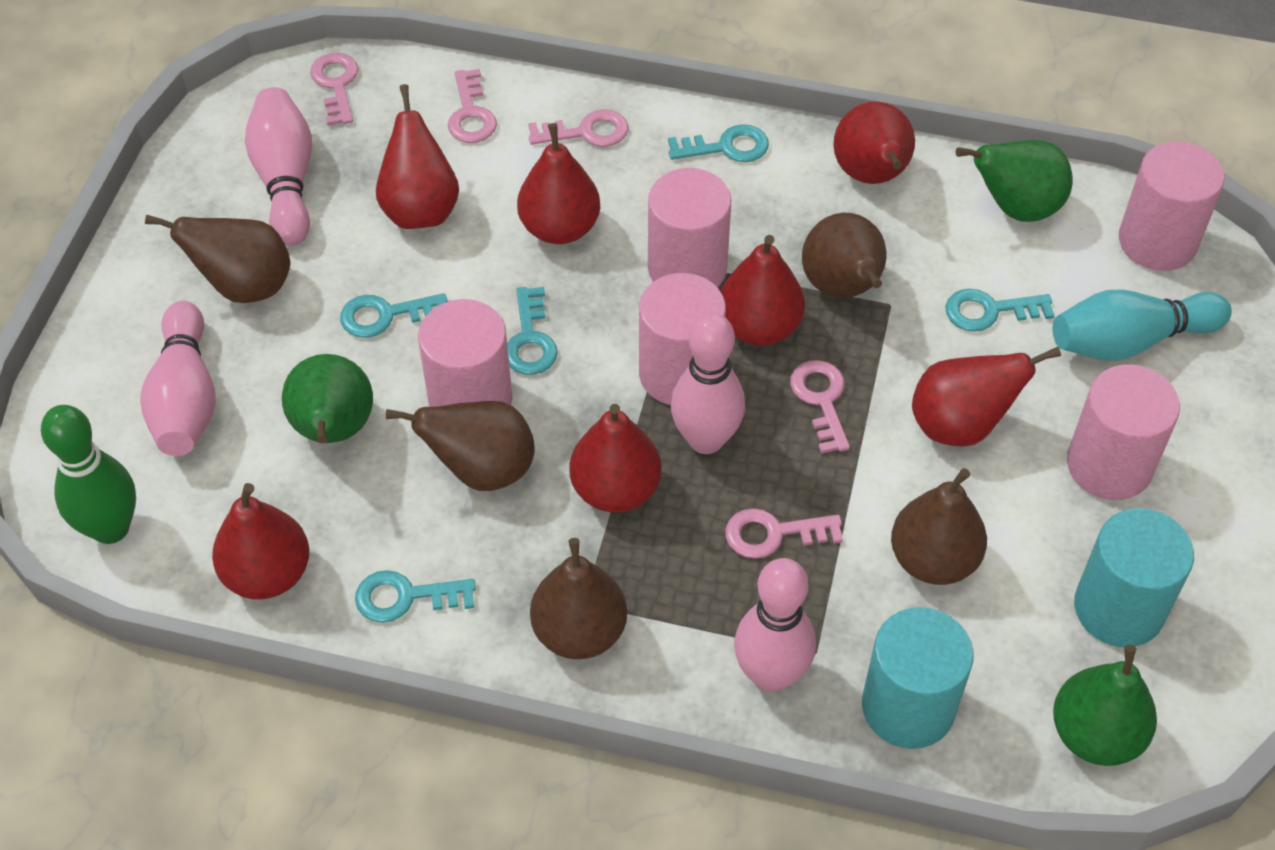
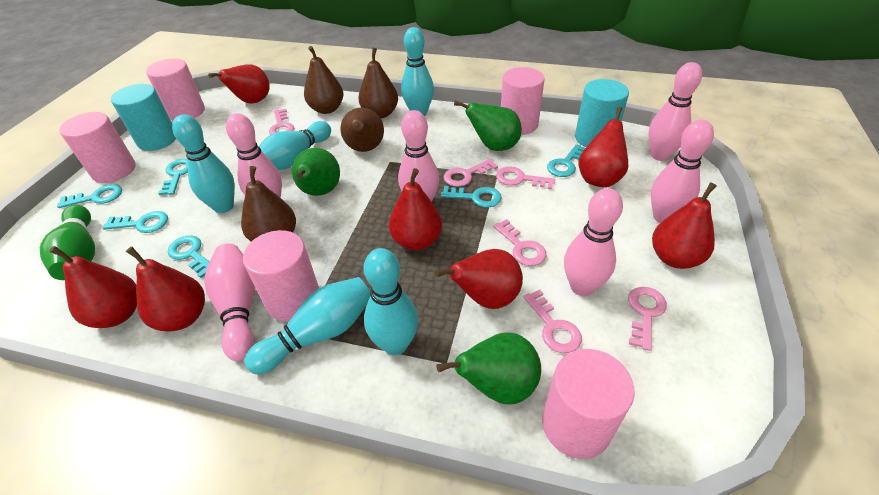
brown pear: [145,215,290,303] [386,401,535,491] [530,538,627,659] [802,213,886,298] [891,468,987,585] = 5 -> [241,166,296,242] [304,46,343,114] [341,107,384,152] [359,48,398,118] = 4
pink bowling pin: [140,301,216,456] [245,87,312,246] [670,313,745,454] [734,558,816,692] = 4 -> [204,244,255,361] [226,113,282,198] [398,110,439,202] [564,188,623,296] [648,62,702,161] [651,120,714,223] = 6
pink key: [310,53,358,126] [448,69,497,143] [528,109,628,147] [725,508,843,559] [790,360,850,454] = 5 -> [269,109,294,135] [444,159,498,187] [493,219,547,266] [496,166,555,190] [523,290,582,353] [628,287,667,351] = 6
turquoise bowling pin: [1053,289,1232,361] = 1 -> [172,114,235,213] [244,277,370,374] [258,121,331,170] [364,248,418,355] [401,27,434,116] = 5
turquoise key: [340,293,448,338] [355,570,476,623] [507,287,558,375] [668,124,769,162] [945,289,1055,332] = 5 -> [57,184,122,208] [102,211,168,233] [158,159,188,195] [168,235,210,278] [441,186,502,208] [547,144,585,177] = 6

